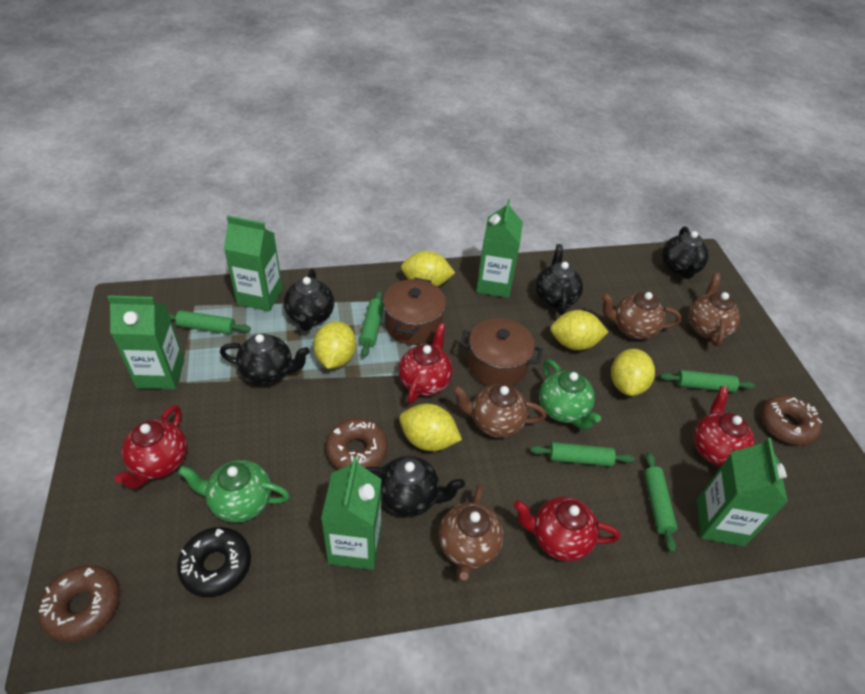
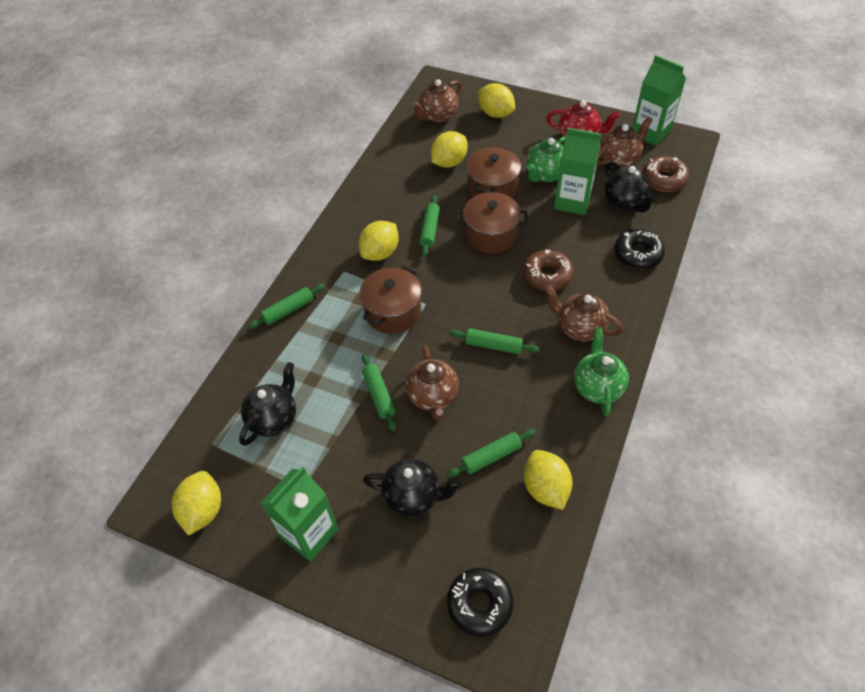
black donut: [177,527,251,597] = 1 -> [447,568,513,636] [614,229,665,269] = 2
black teapot: [220,333,310,385] [284,269,334,331] [366,456,465,517] [535,244,583,315] [662,226,709,279] = 5 -> [239,362,296,446] [363,459,462,517] [604,161,656,213] = 3
brown donut: [38,565,120,642] [326,418,388,469] [761,395,822,445] = 3 -> [523,250,574,291] [642,156,690,192] = 2
brown pot: [383,278,446,345] [460,318,543,386] = 2 -> [360,266,422,334] [456,192,528,253] [466,146,521,198] = 3
green carton: [107,295,184,389] [224,216,283,312] [321,457,381,570] [476,199,523,298] [697,438,788,546] = 5 -> [261,466,338,562] [554,128,602,215] [632,55,686,146] = 3
red teapot: [114,405,187,489] [399,323,452,404] [513,497,620,561] [693,386,755,466] = 4 -> [546,100,620,137] = 1

